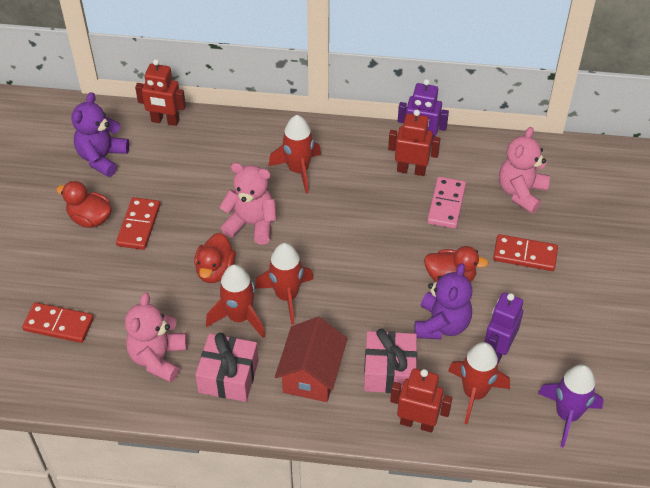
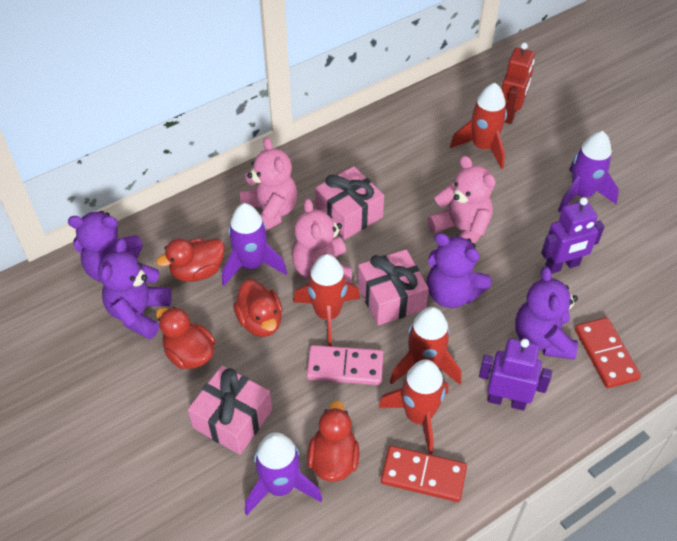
pink gift: [195,333,259,402] [364,329,417,393] = 2 -> [188,365,272,455] [315,166,384,239] [358,250,429,325] = 3
purple rocket: [538,364,603,448] = 1 -> [222,203,287,286] [245,432,322,515] [558,131,619,212] = 3
purple teddy bear: [72,92,129,177] [414,263,472,339] = 2 -> [68,211,143,282] [98,238,172,340] [427,233,492,308] [515,266,578,360] = 4
red domino: [22,302,94,343] [116,197,160,250] [493,234,558,271] = 3 -> [381,445,467,502] [575,317,641,388] = 2
red duck: [56,181,112,228] [194,233,236,283] [424,246,488,282] = 3 -> [156,238,225,282] [156,307,216,369] [233,280,283,337] [307,401,359,482] = 4
red house: [275,317,347,402] = 1 -> none = 0
red robot: [135,59,186,126] [388,110,441,176] [390,369,452,433] = 3 -> [502,43,535,124] = 1

